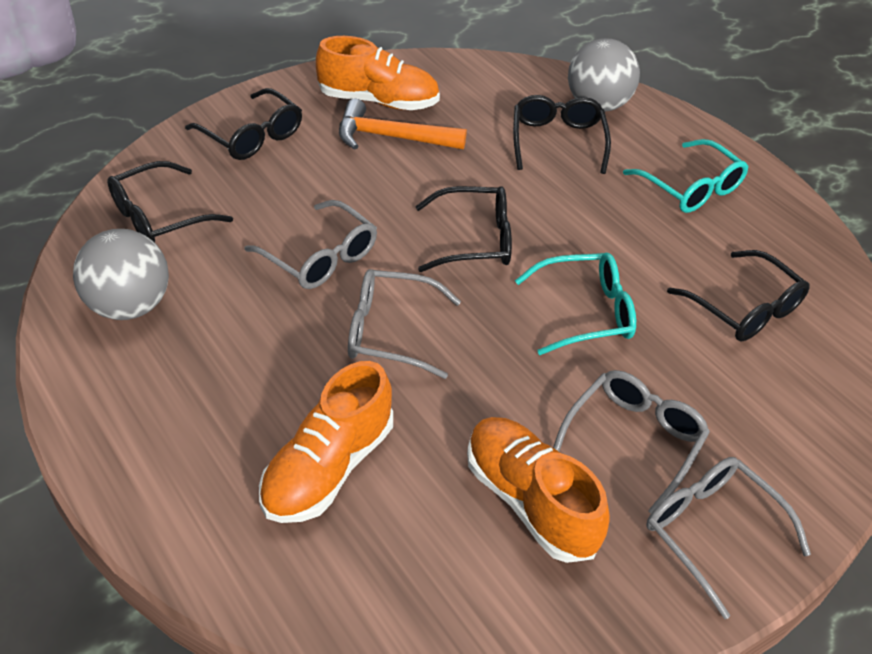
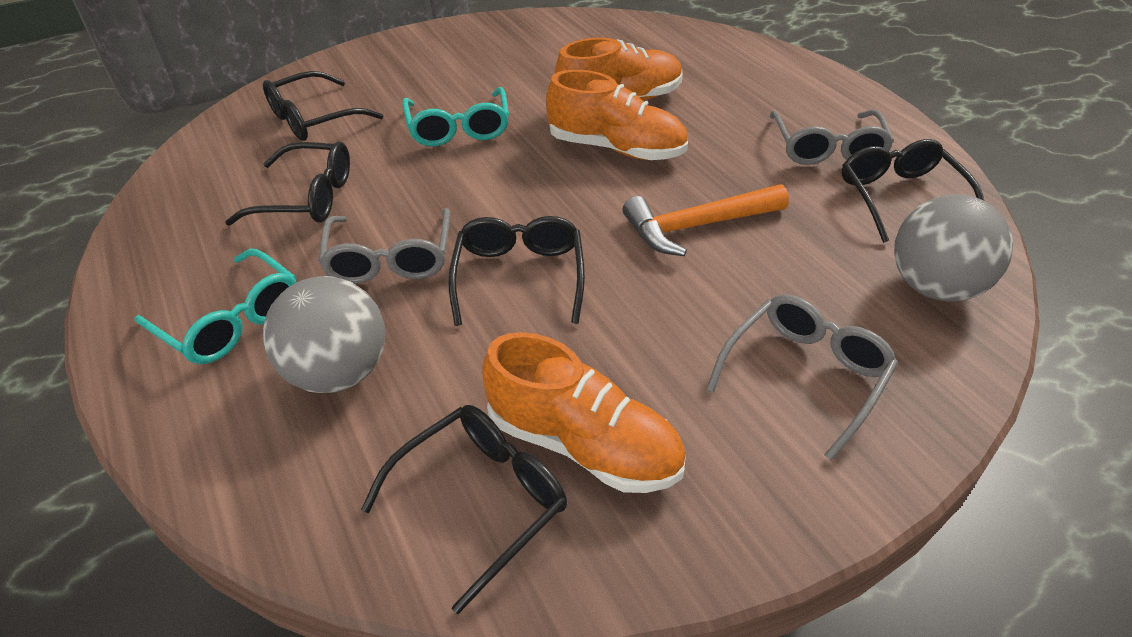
grey glasses: [244,200,377,289] [348,269,461,379] [553,370,710,513] [646,457,811,619] = 4 -> [319,208,450,284] [706,294,898,461] [770,110,894,165] = 3

